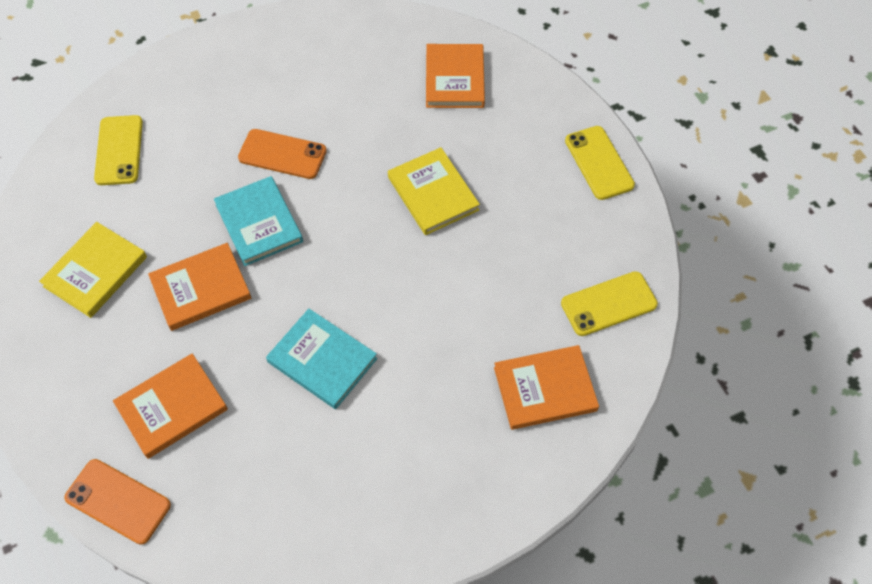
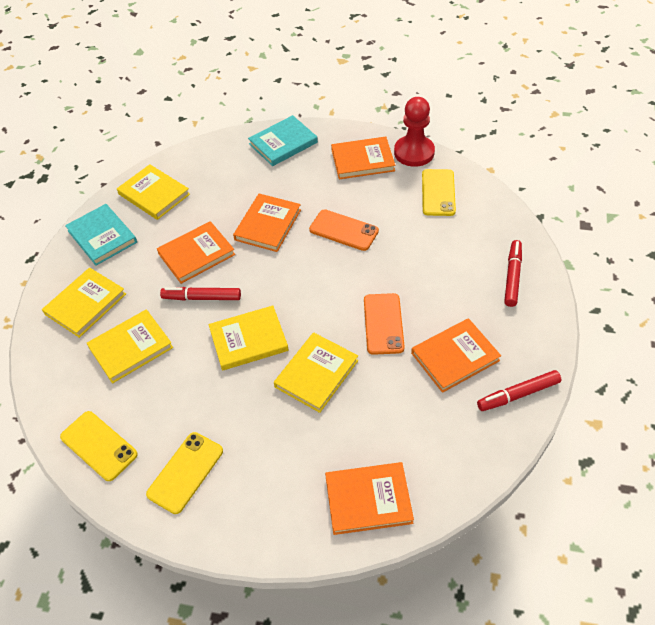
orange book: [113,353,228,459] [148,243,251,331] [426,44,485,108] [494,345,599,430] = 4 -> [157,221,235,284] [233,194,301,252] [325,462,414,535] [331,137,395,179] [411,318,501,393] = 5
red marker: none = 0 -> [160,287,241,301] [477,370,561,411] [504,240,522,307] = 3
red pawn: none = 0 -> [394,97,435,167] = 1
yellow book: [39,222,147,318] [388,147,480,235] = 2 -> [42,268,126,338] [87,309,173,383] [117,164,190,220] [209,306,289,371] [274,332,358,413] = 5

